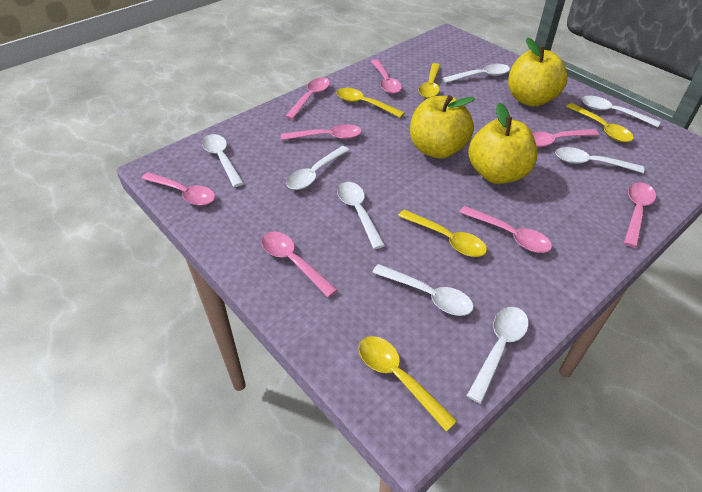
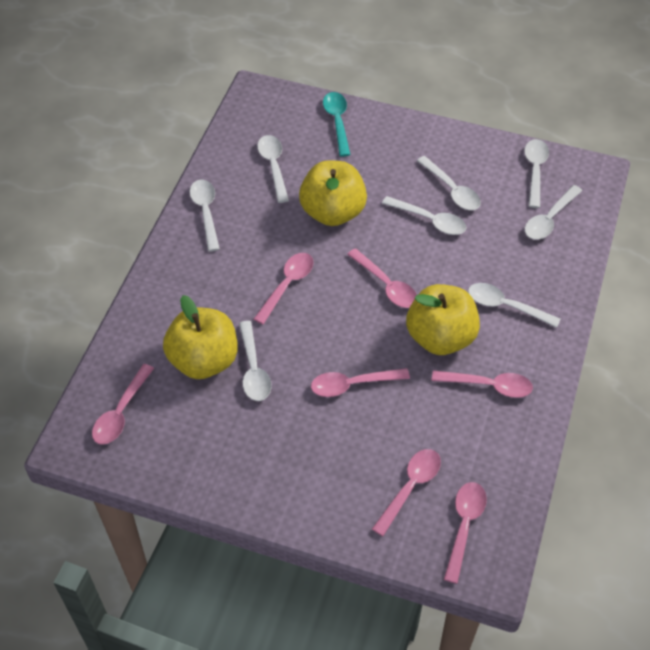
pink spoon: [141,172,215,206] [261,231,338,297] [281,124,362,140] [285,78,330,119] [371,60,402,94] [459,206,552,253] [532,129,599,147] [624,182,656,248] = 8 -> [92,364,154,445] [253,253,314,324] [311,368,410,397] [347,248,417,308] [372,449,441,536] [431,370,533,398] [444,482,487,584] = 7
turquoise spoon: none = 0 -> [323,92,350,157] = 1
yellow spoon: [337,88,405,118] [359,336,457,432] [398,209,487,257] [419,63,441,98] [566,103,634,142] = 5 -> none = 0

